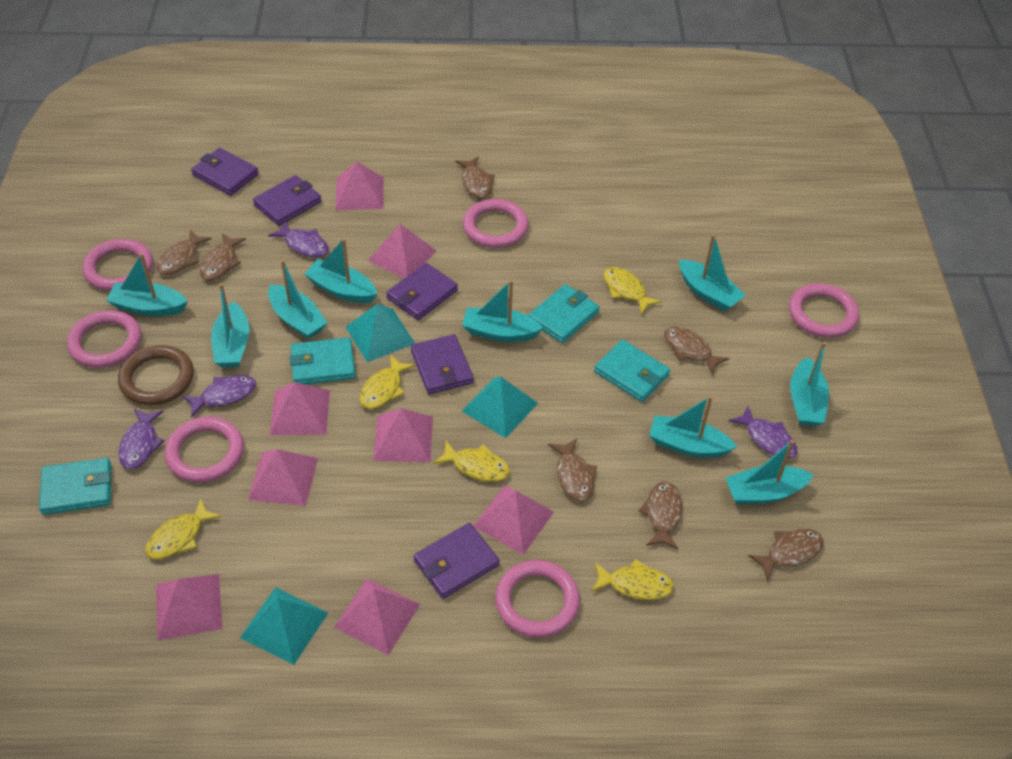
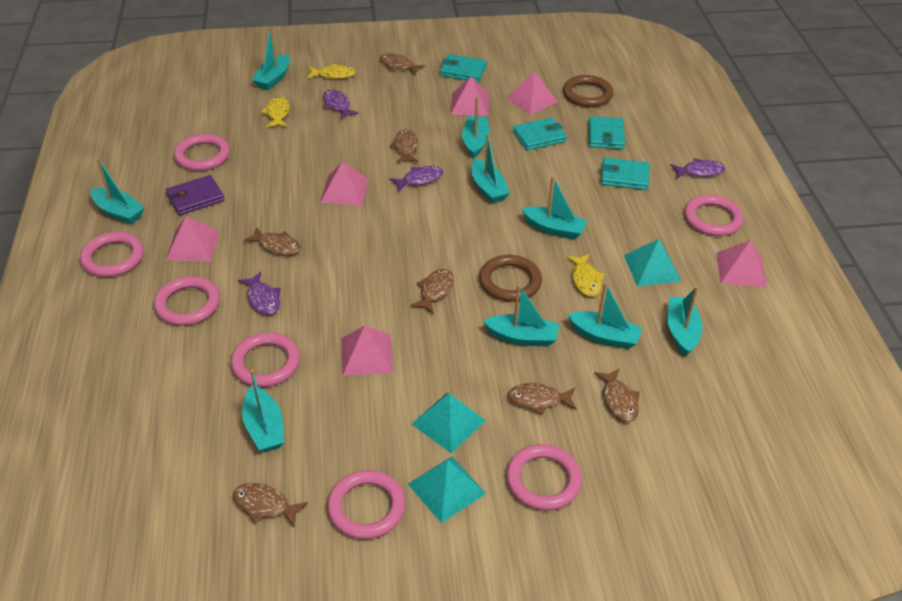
brown ring: [118,345,194,405] = 1 -> [479,255,542,302] [563,75,613,107] = 2
pink pyramid: [156,574,223,640] [248,449,318,506] [270,382,330,435] [334,578,420,655] [335,162,384,210] [368,224,436,278] [373,408,433,462] [473,485,554,555] = 8 -> [166,216,220,261] [320,161,369,206] [341,325,393,376] [450,76,489,116] [506,71,558,115] [716,240,767,287] = 6
pink ring: [67,310,142,368] [82,239,153,291] [165,417,244,483] [463,199,529,248] [495,560,580,638] [789,283,859,338] = 6 -> [80,232,144,277] [154,276,220,326] [174,134,230,171] [231,332,300,387] [327,470,406,539] [506,444,582,510] [684,195,744,236] = 7
purple wallet: [191,148,259,196] [253,175,322,226] [386,263,458,320] [411,334,474,394] [414,523,500,599] = 5 -> [166,175,225,215] = 1
yellow fish: [145,498,221,559] [360,354,415,409] [434,441,510,482] [592,559,674,600] [604,267,662,315] = 5 -> [261,96,290,127] [307,64,356,79] [567,254,605,296] = 3

